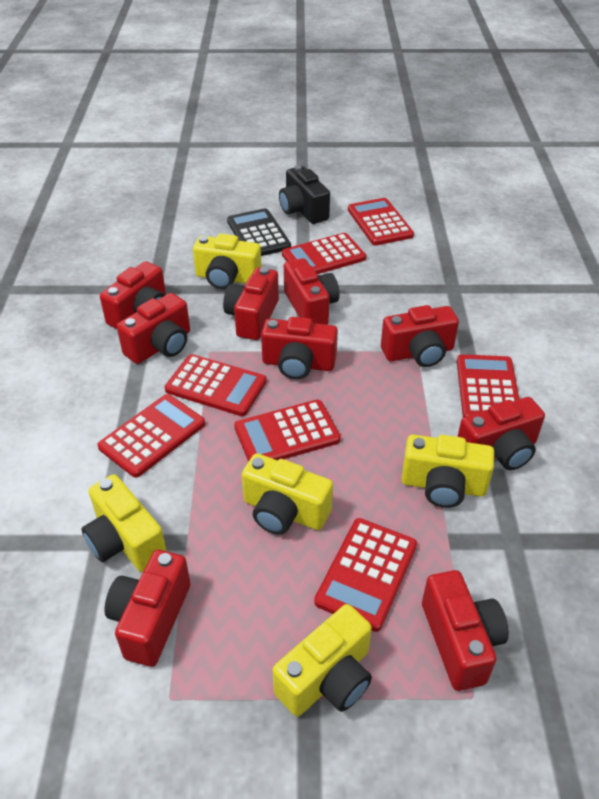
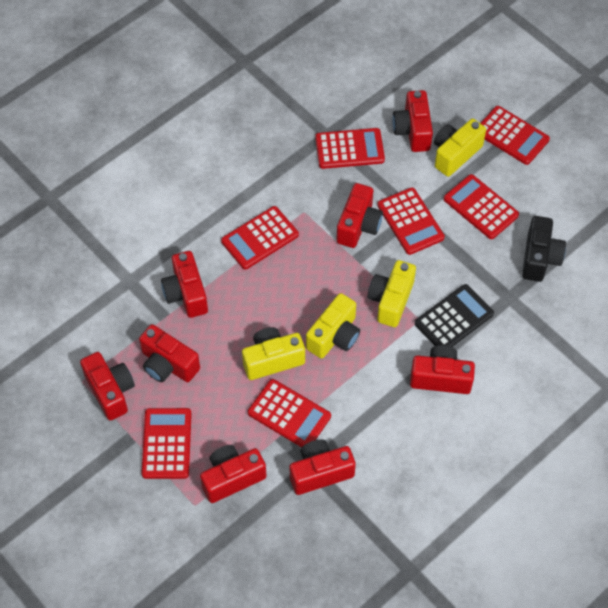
red camera: [100,261,166,329] [105,550,191,667] [117,293,190,364] [223,267,279,340] [261,317,338,379] [284,258,339,325] [381,305,459,367] [422,570,509,691] [457,397,545,470] = 9 -> [80,352,135,421] [139,324,200,382] [161,251,208,318] [200,445,266,503] [290,439,356,495] [336,183,383,248] [392,90,433,152] [410,345,475,394] = 8
yellow camera: [82,474,167,572] [193,234,262,289] [242,453,333,534] [273,604,372,717] [401,434,494,508] = 5 -> [242,327,305,380] [306,293,360,359] [368,260,416,327] [434,119,486,177] = 4

